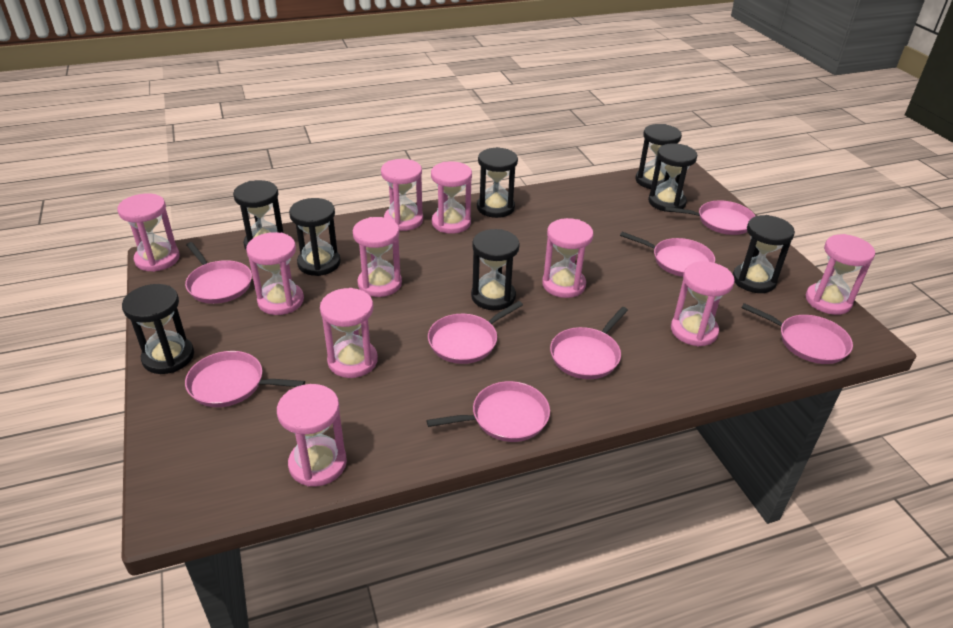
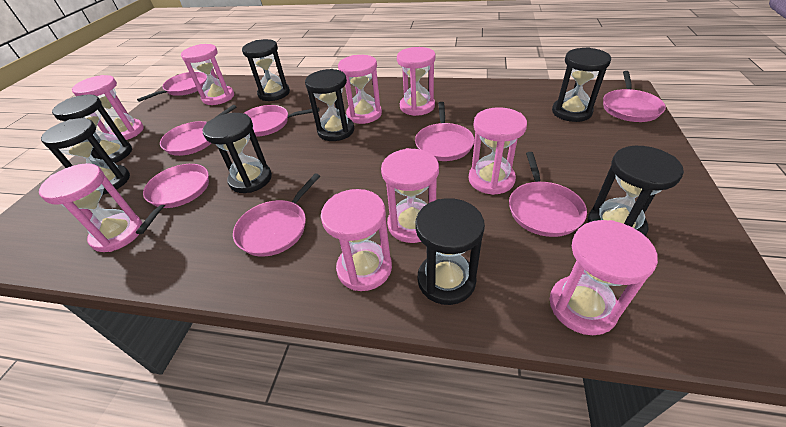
pink hourglass: [117,193,180,272] [246,232,304,315] [277,384,347,487] [320,288,378,378] [353,217,402,297] [381,159,423,231] [431,161,472,234] [542,218,593,298] [671,261,735,346] [806,234,875,315] = 10 -> [39,163,142,252] [72,75,144,140] [181,44,234,105] [321,189,392,291] [338,55,382,124] [381,148,439,243] [397,47,435,116] [469,107,527,195] [550,220,658,335] = 9

